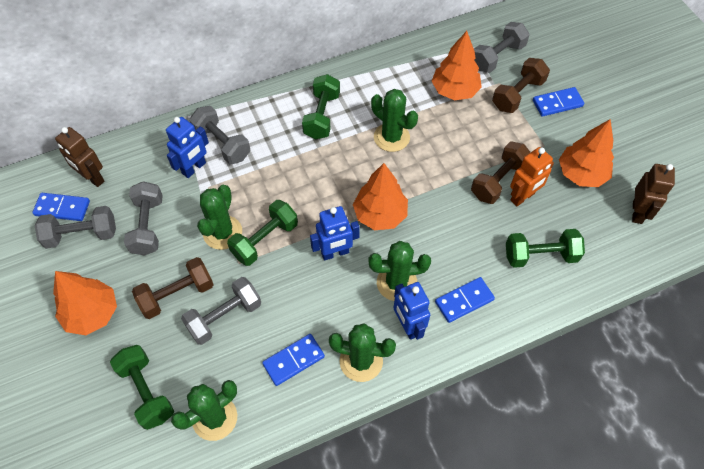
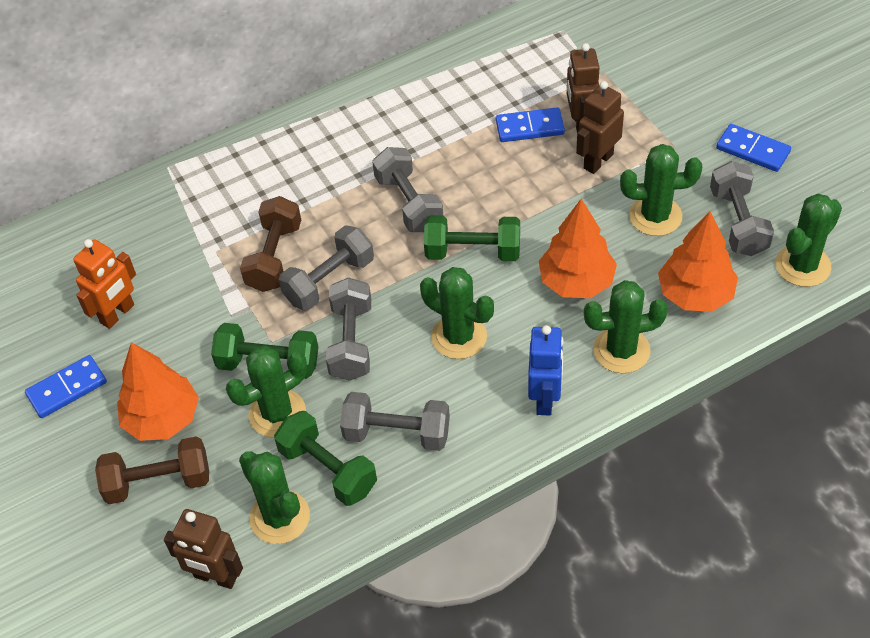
blue domino: [32,193,90,221] [262,334,325,386] [435,277,495,323] [533,87,584,117] = 4 -> [25,355,107,418] [496,107,565,142] [716,124,791,172] = 3
blue robot: [166,117,209,178] [310,206,360,261] [393,282,430,340] = 3 -> [528,325,564,416] = 1
brown dumbbell: [132,257,214,319] [471,142,531,204] [492,58,550,113] = 3 -> [95,436,209,504] [240,196,301,292] = 2
brown robot: [55,127,105,187] [632,164,675,224] = 2 -> [164,509,243,589] [567,43,600,133] [576,81,624,174] = 3
green cactus: [171,380,237,441] [197,185,242,250] [329,323,396,382] [368,241,431,301] [371,89,418,152] = 5 -> [226,346,307,438] [239,451,310,544] [420,267,494,359] [584,280,668,373] [620,144,702,236] [776,193,842,287] = 6
green dumbbell: [110,345,174,430] [227,200,298,266] [302,74,340,140] [506,229,585,268] = 4 -> [211,323,318,379] [274,411,377,506] [424,215,520,261] = 3
orange tree: [53,271,117,335] [353,163,408,230] [432,31,482,101] [559,119,614,187] = 4 -> [117,342,199,441] [539,199,617,298] [658,211,738,312] = 3

